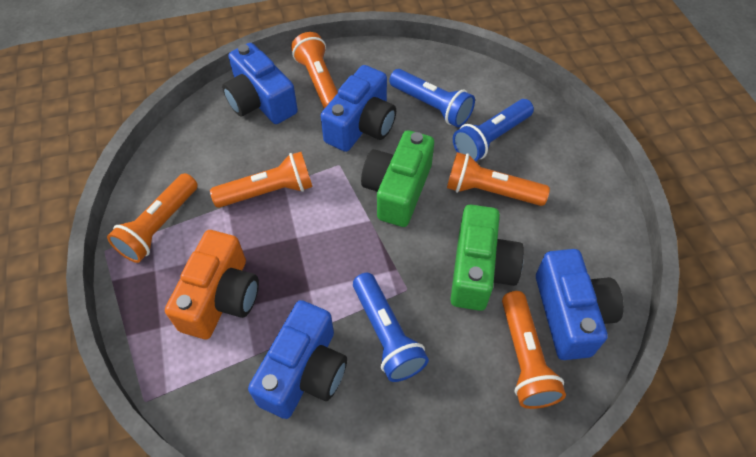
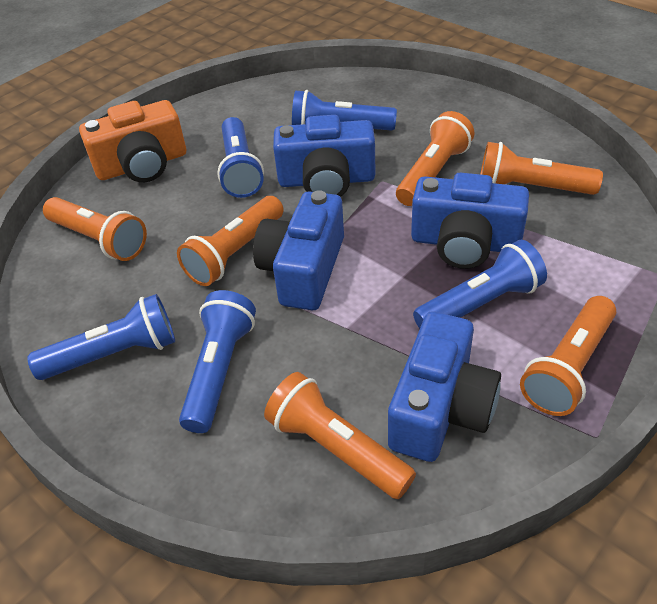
blue flashlight: [353,273,429,382] [389,69,475,128] [453,99,534,161] = 3 -> [27,294,175,380] [179,290,256,433] [217,117,264,198] [292,90,397,131] [413,240,547,329] = 5
green camera: [361,130,434,227] [450,205,524,311] = 2 -> none = 0
orange flashlight: [107,173,198,263] [210,152,312,208] [291,32,338,109] [447,152,550,206] [502,291,566,409] = 5 -> [43,197,147,261] [177,196,284,286] [264,372,416,499] [396,111,474,206] [480,142,603,195] [520,296,616,416] = 6

